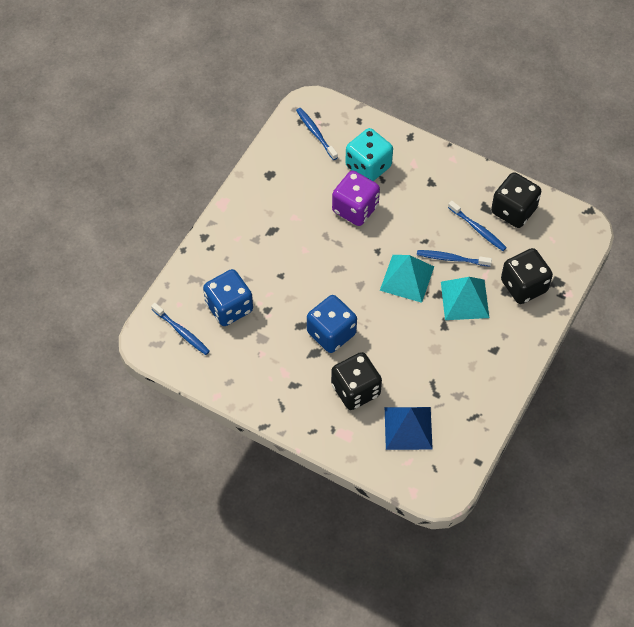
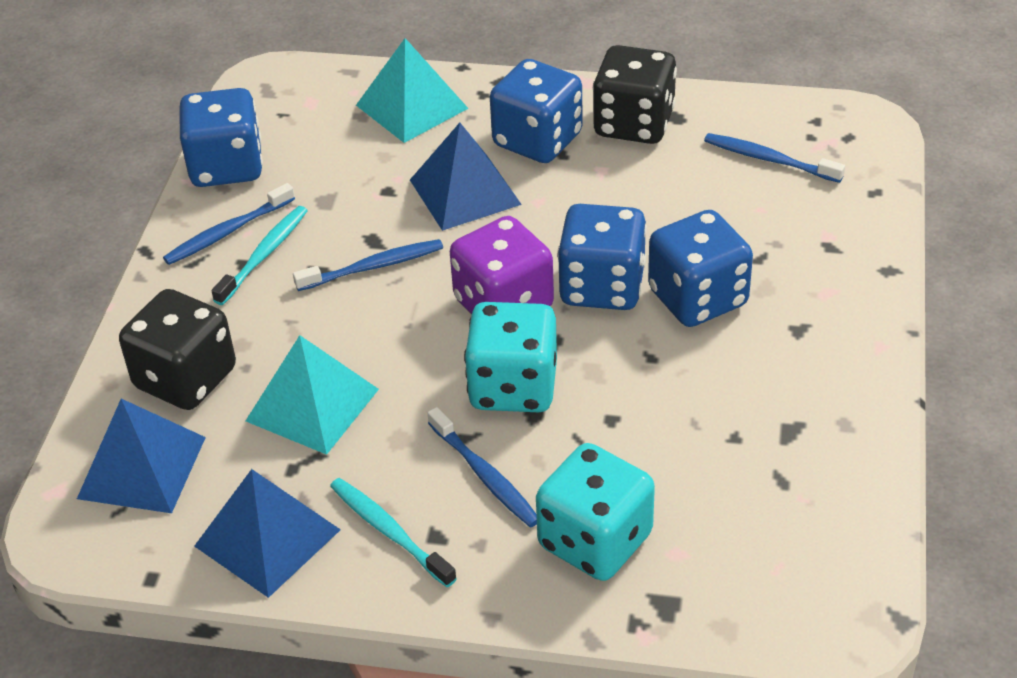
black dice: [331,352,382,410] [491,172,541,228] [501,248,553,304] = 3 -> [119,289,236,410] [593,45,677,144] = 2
blue dice: [203,269,253,326] [307,295,357,353] = 2 -> [179,88,263,187] [490,59,583,163] [557,204,647,310] [648,210,753,327] = 4
blue pyramid: [385,407,433,450] = 1 -> [77,399,206,513] [194,469,341,598] [410,123,522,231] = 3
turquoise dice: [345,128,393,181] = 1 -> [464,302,557,412] [536,443,655,581] = 2
turquoise toothbrush: none = 0 -> [211,206,308,305] [330,478,457,587] = 2

